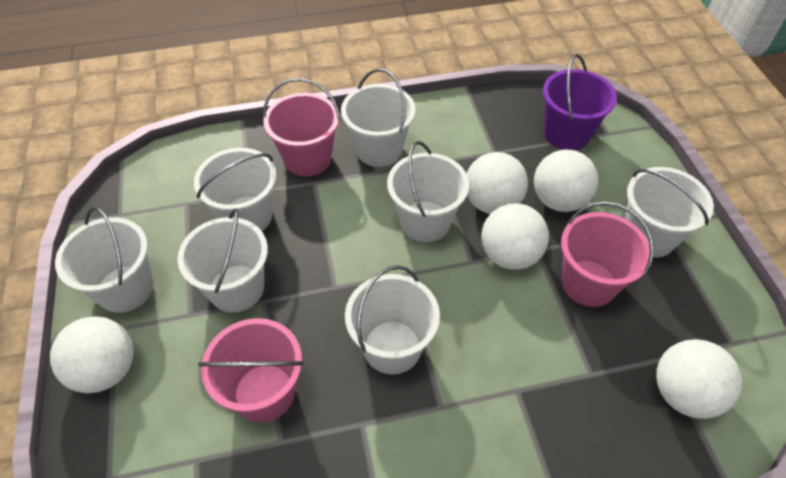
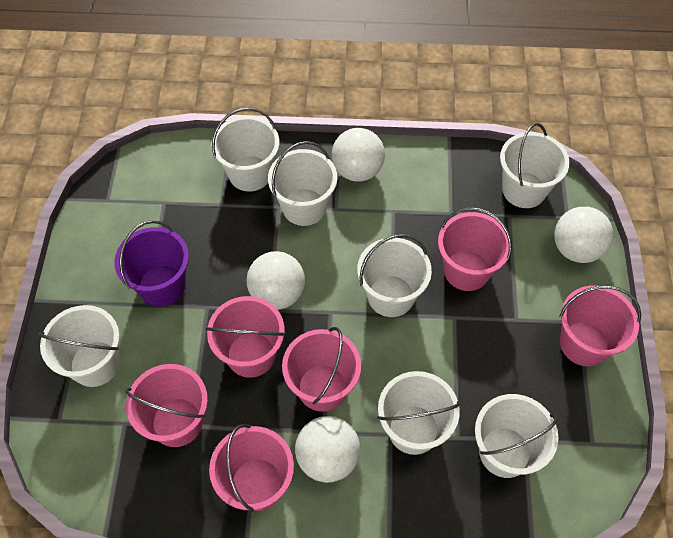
pink bucket: [198,318,304,423] [263,78,341,176] [561,201,654,307] = 3 -> [126,364,208,447] [205,296,286,378] [209,424,294,512] [282,327,361,412] [438,207,512,291] [559,285,641,366] = 6
white ball: [50,316,134,393] [466,152,528,214] [481,203,549,270] [534,150,598,212] [656,339,742,419] = 5 -> [246,251,305,310] [295,416,360,483] [332,128,385,182] [554,207,613,263] = 4

